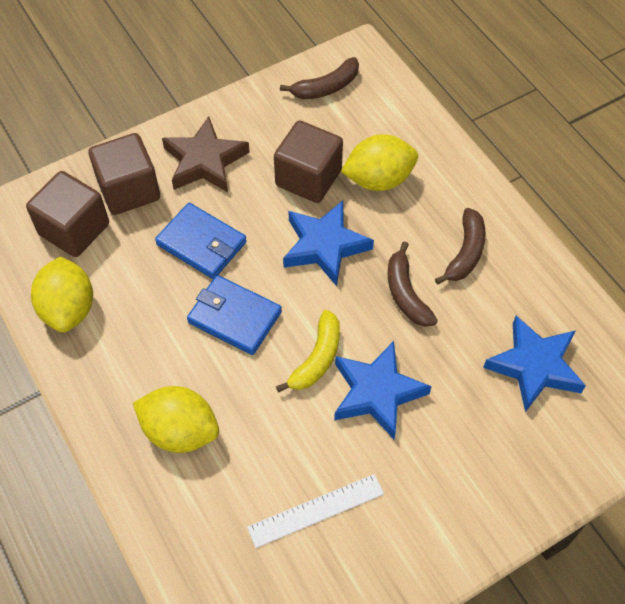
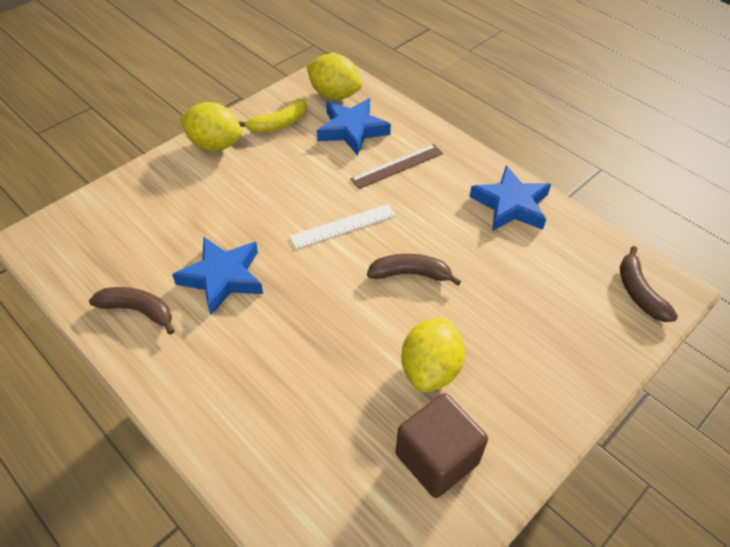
blue wallet: [155,203,247,279] [187,275,282,355] = 2 -> none = 0
brown cube: [26,171,109,257] [89,133,160,215] [274,120,343,203] = 3 -> [395,393,488,498] = 1
brown ruler: none = 0 -> [350,144,443,189] = 1
brown star: [162,116,250,192] = 1 -> none = 0

